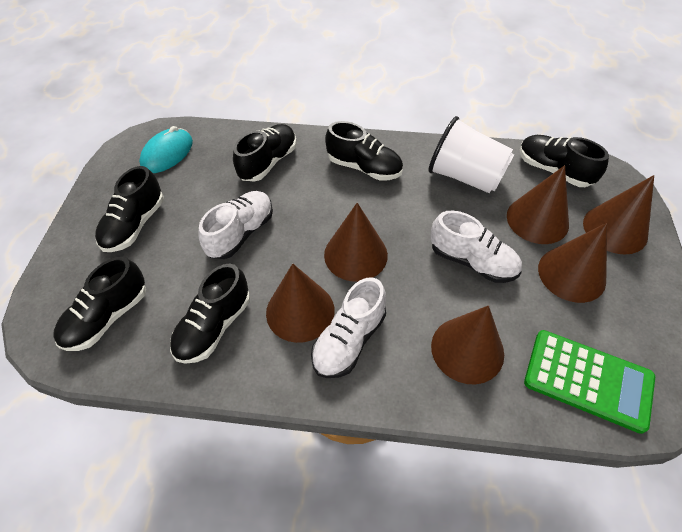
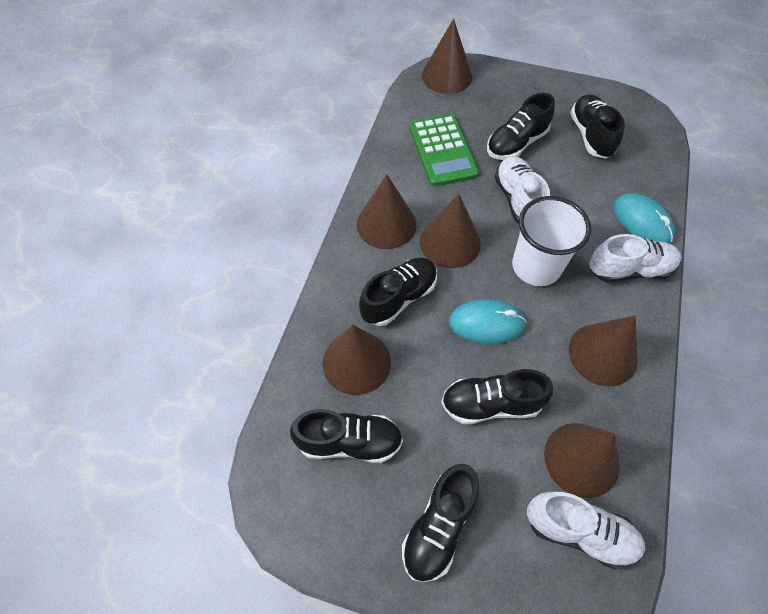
turquoise mouse: [139,126,193,173] = 1 -> [449,299,527,344] [613,193,675,244] = 2

